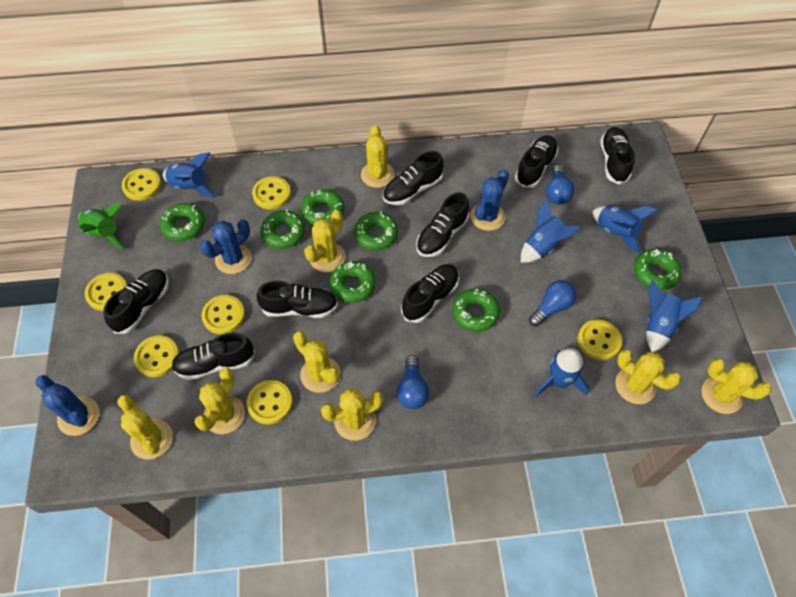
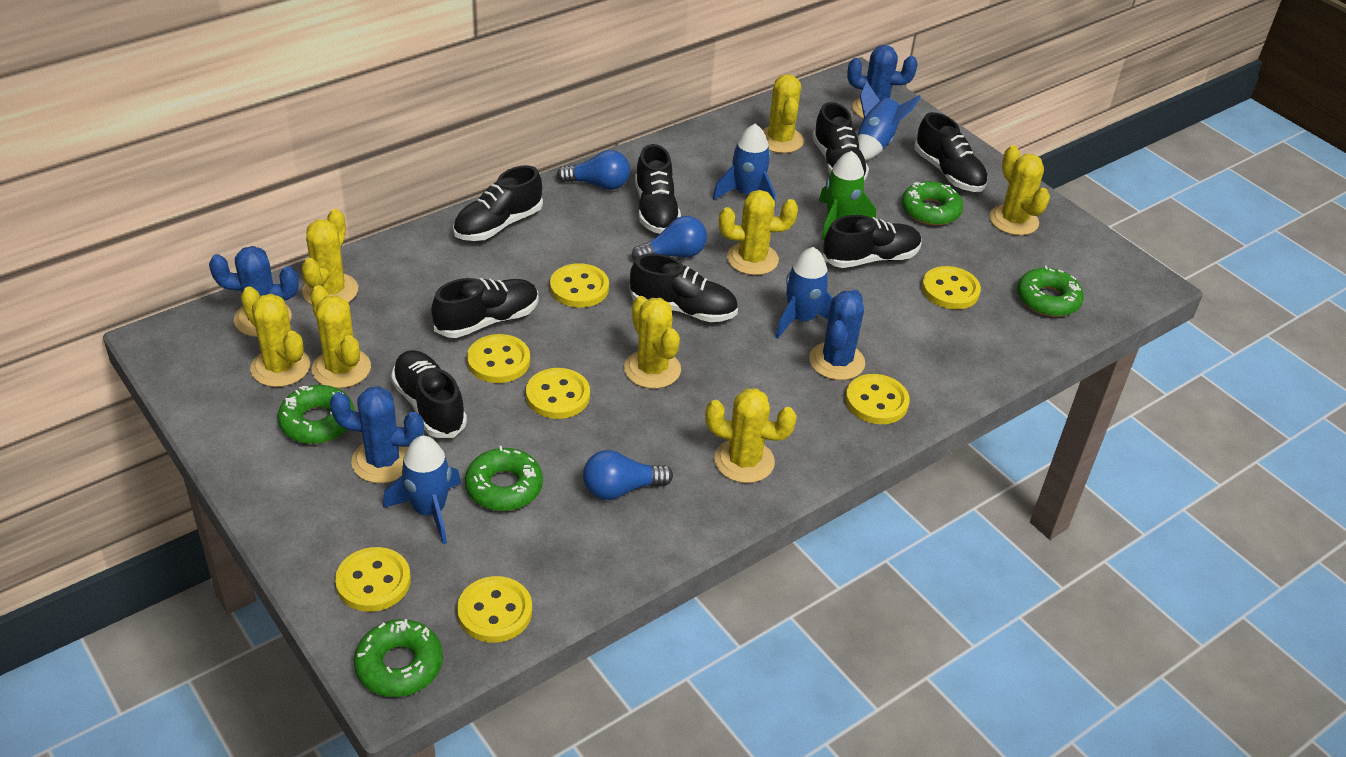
blue cactus: [35,375,99,436] [200,219,252,274] [470,169,509,231] = 3 -> [209,246,299,337] [330,386,424,483] [809,290,865,380] [847,45,918,119] = 4
blue rocket: [163,152,216,198] [521,199,581,263] [535,348,589,396] [593,206,658,254] [646,280,704,352] = 5 -> [383,436,461,544] [713,124,776,210] [776,247,833,338] [857,81,921,160] = 4
green donut: [160,203,205,241] [260,209,305,249] [301,189,344,225] [329,261,376,303] [354,211,398,250] [452,289,500,332] [634,249,681,290] = 7 -> [278,385,354,444] [354,619,443,697] [465,446,543,511] [902,181,963,226] [1017,266,1084,317] = 5

